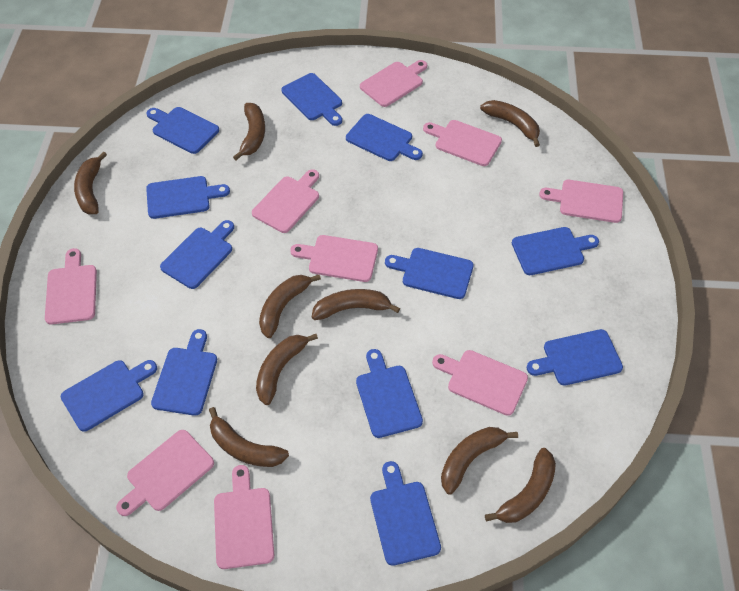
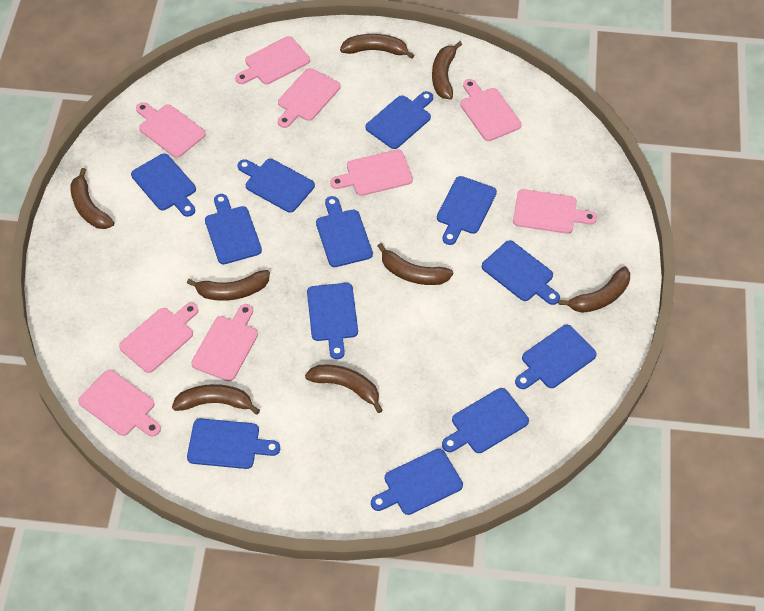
brown banana: [74,151,107,214] [209,407,289,467] [233,103,265,160] [256,334,318,405] [259,275,321,338] [312,289,400,320] [441,427,518,494] [480,100,540,147] [485,448,556,523] = 9 -> [70,168,114,229] [172,384,260,415] [187,270,270,301] [305,365,383,413] [340,34,414,59] [378,243,453,285] [432,41,462,100] [559,266,630,313] = 8

